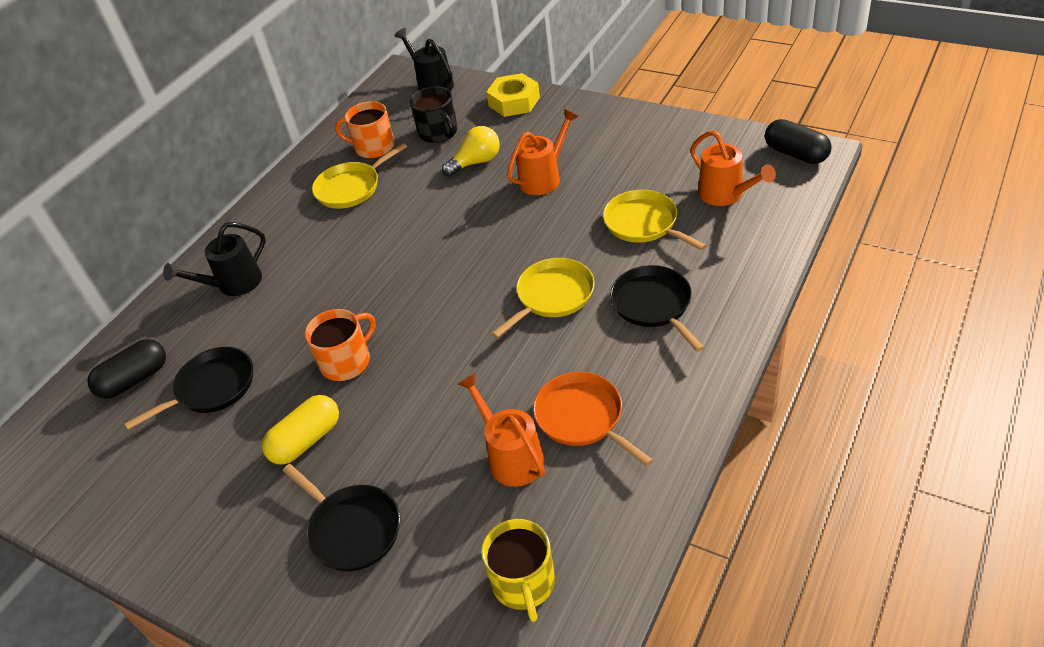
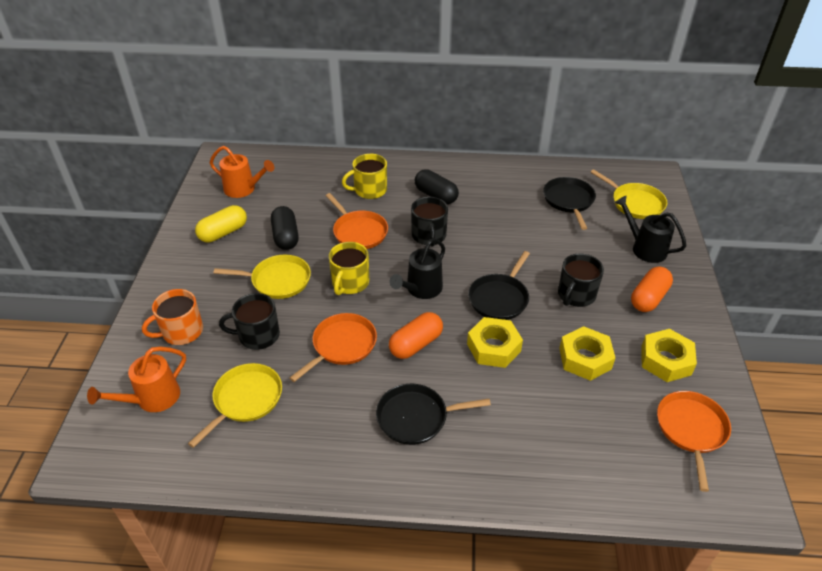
black mug: [410,86,458,143] = 1 -> [219,293,280,350] [411,197,448,247] [558,253,604,307] = 3
orange capsule: none = 0 -> [389,312,443,359] [631,267,673,312] = 2
orange mug: [305,309,376,381] [335,101,395,158] = 2 -> [142,289,203,345] = 1
orange pan: [533,372,653,467] = 1 -> [290,313,377,382] [326,193,388,249] [657,391,731,492] = 3
orange watering can: [458,373,545,487] [507,109,578,195] [690,130,776,206] = 3 -> [87,347,186,412] [210,146,274,198] = 2
yellow light bulb: [442,126,500,177] = 1 -> none = 0
yellow mug: [481,519,555,622] = 1 -> [329,242,369,295] [342,154,387,199] = 2
yellow nut: [486,73,540,117] = 1 -> [467,317,523,368] [559,326,615,381] [641,329,697,382] = 3

